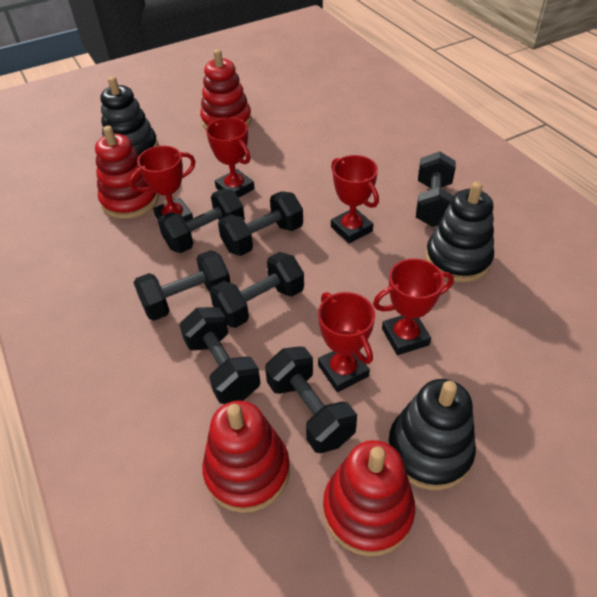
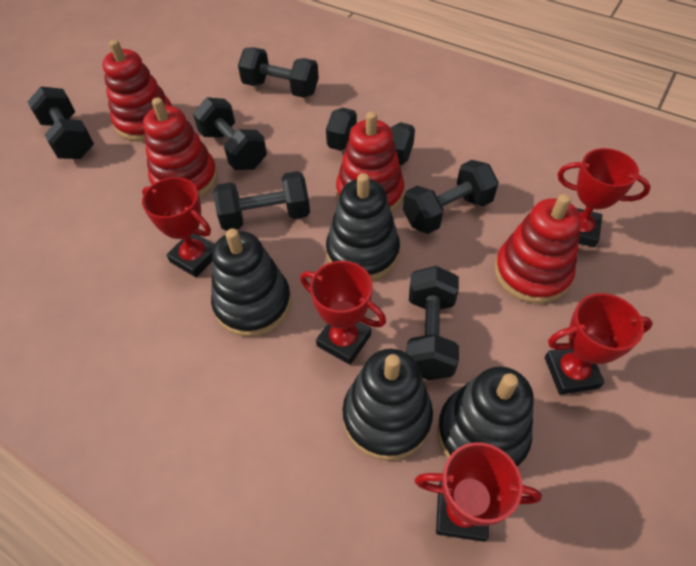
black stacking toy: [100,76,158,156] [387,379,476,490] [426,182,494,282] = 3 -> [211,228,291,337] [326,173,400,281] [342,349,433,461] [437,366,534,468] = 4

